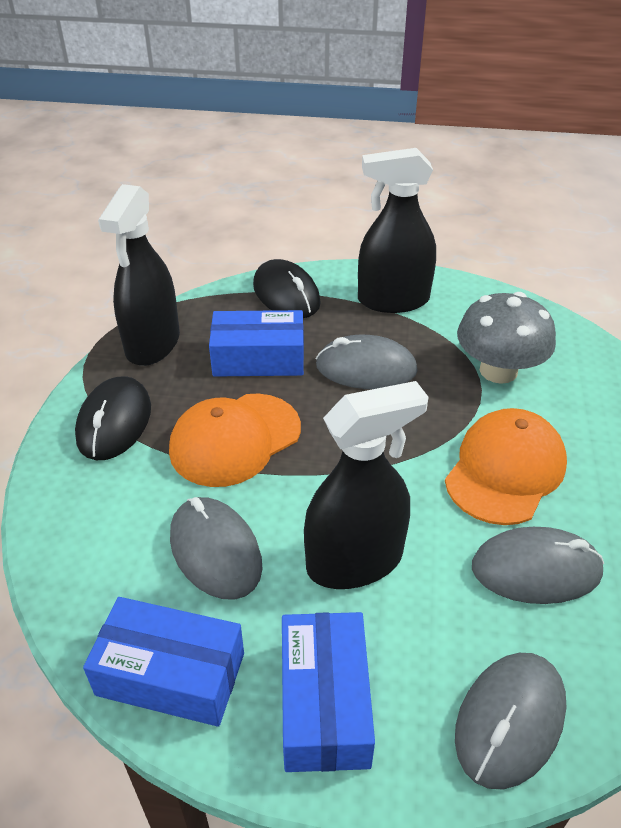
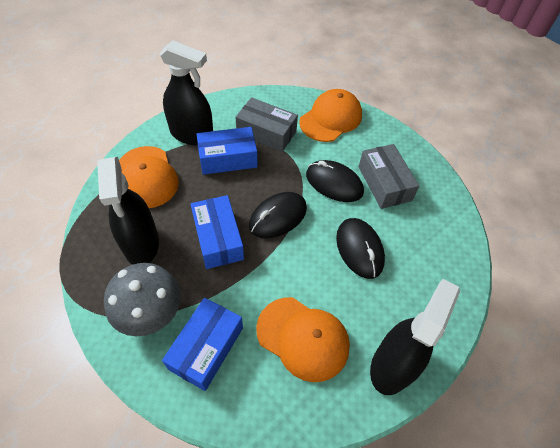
black mouse: [75,376,151,460] [253,259,321,318] = 2 -> [249,192,307,238] [306,160,364,202] [336,218,385,279] = 3
grey box: none = 0 -> [235,97,298,152] [358,144,419,209] = 2
grey mouse: [170,497,263,600] [316,335,418,389] [455,653,567,790] [472,527,604,604] = 4 -> none = 0
orange cap: [169,394,301,487] [445,408,567,525] = 2 -> [119,146,179,208] [256,297,350,382] [299,89,362,142] = 3

